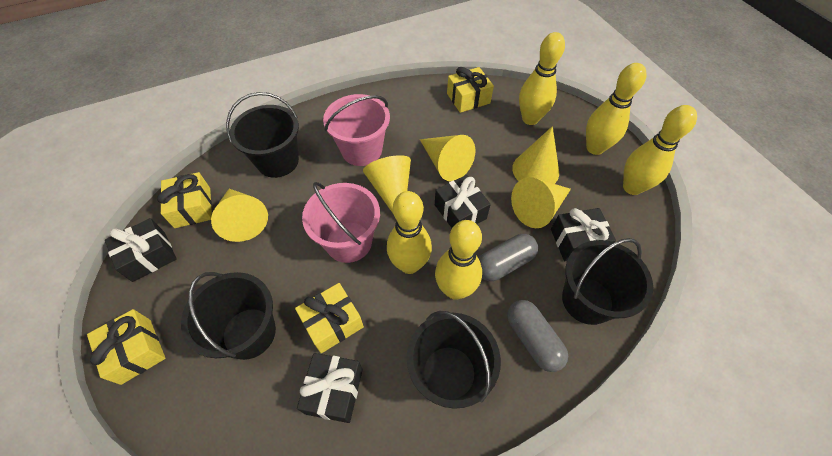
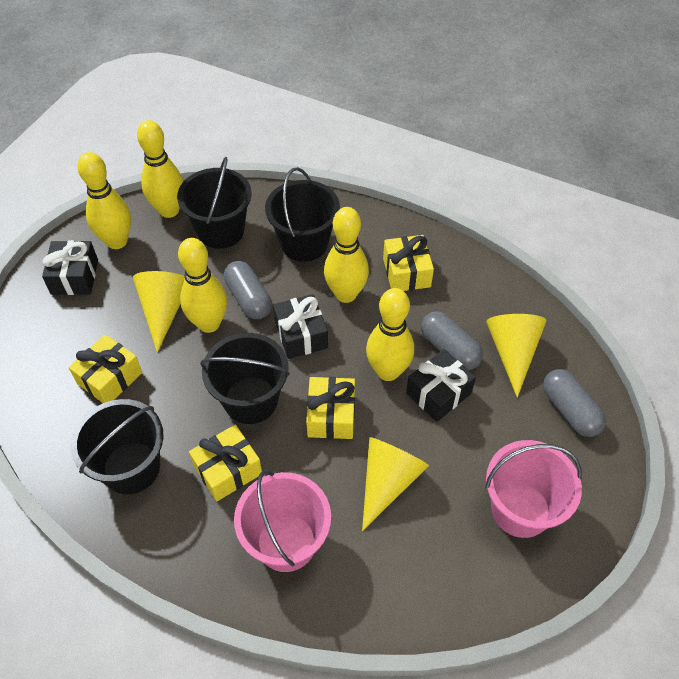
black gift: [105,218,177,282] [297,353,363,423] [435,175,491,228] [551,208,616,261] = 4 -> [42,240,98,295] [273,294,328,359] [406,349,476,422] = 3
grey capsule: [478,234,538,281] [507,300,568,372] = 2 -> [224,261,272,319] [421,311,483,370] [543,369,606,437] = 3
yellow cone: [211,189,268,242] [363,155,411,213] [420,135,475,181] [511,177,571,228] [512,126,559,184] = 5 -> [133,271,185,352] [362,437,429,531] [486,314,546,398] = 3

